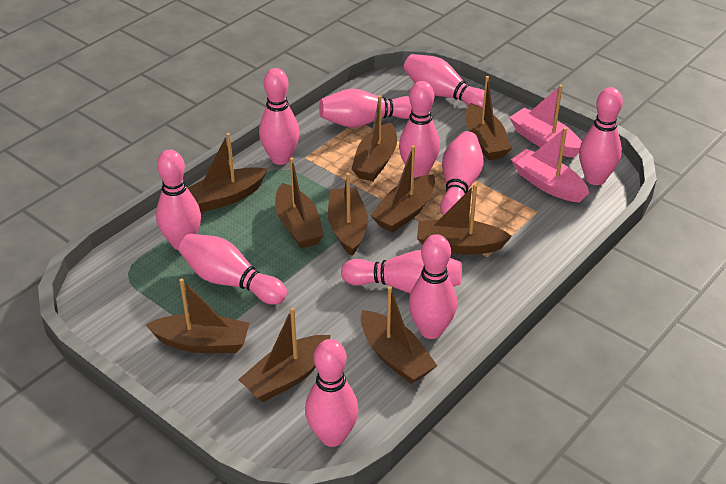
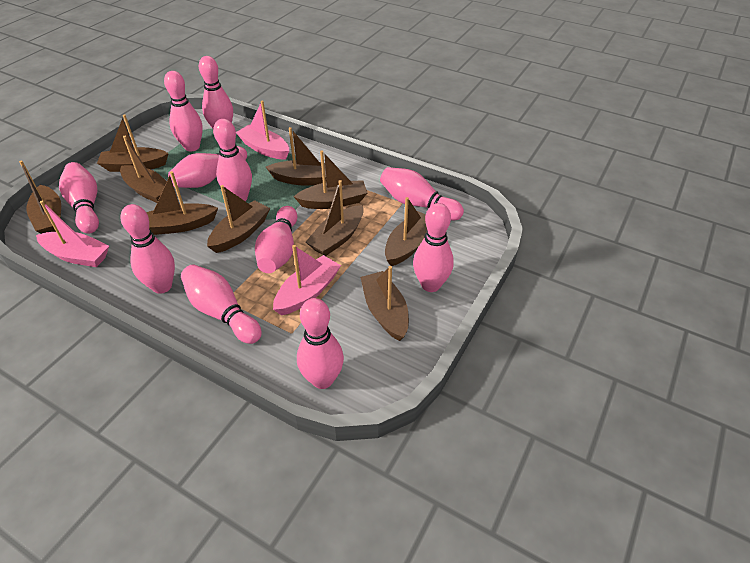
pink boat: [509,85,582,158] [511,127,589,203] = 2 -> [36,200,109,267] [236,100,289,159] [273,245,341,315] = 3

